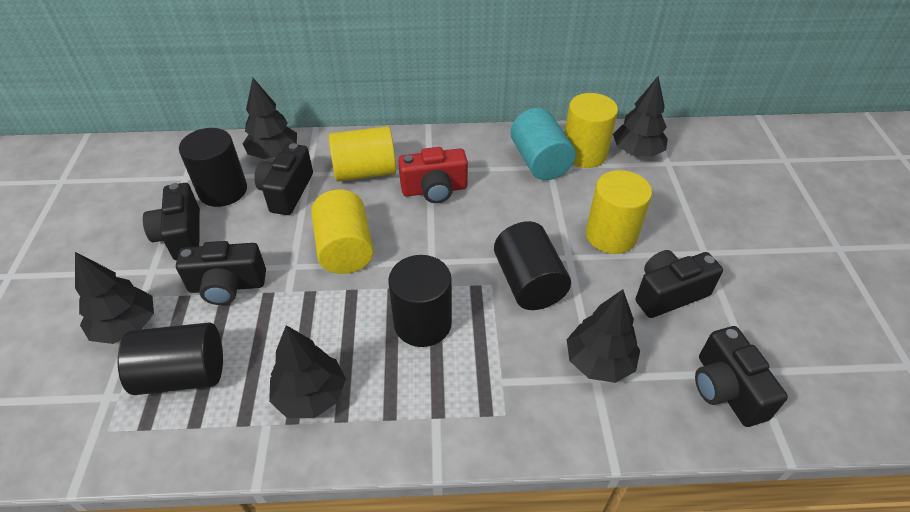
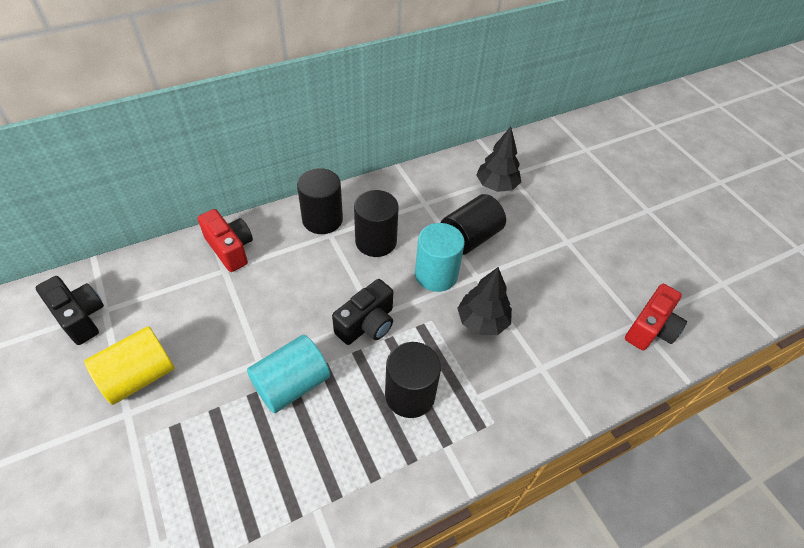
black camera: [143,183,200,260] [176,241,266,305] [254,143,313,215] [636,250,723,318] [695,326,788,427] = 5 -> [36,276,104,345] [332,279,393,345] = 2
black tree: [75,252,154,344] [243,78,297,159] [269,325,346,418] [567,289,640,383] [613,76,668,157] = 5 -> [457,267,512,335] [476,127,521,192] = 2
red camera: [398,147,468,203] = 1 -> [198,209,253,272] [625,284,687,350] = 2
turquoise cylinder: [511,108,576,180] = 1 -> [247,335,330,413] [415,223,465,292] = 2
yellow cylinder: [311,190,374,274] [329,126,396,182] [565,93,618,168] [586,170,652,254] = 4 -> [84,326,175,405] = 1

